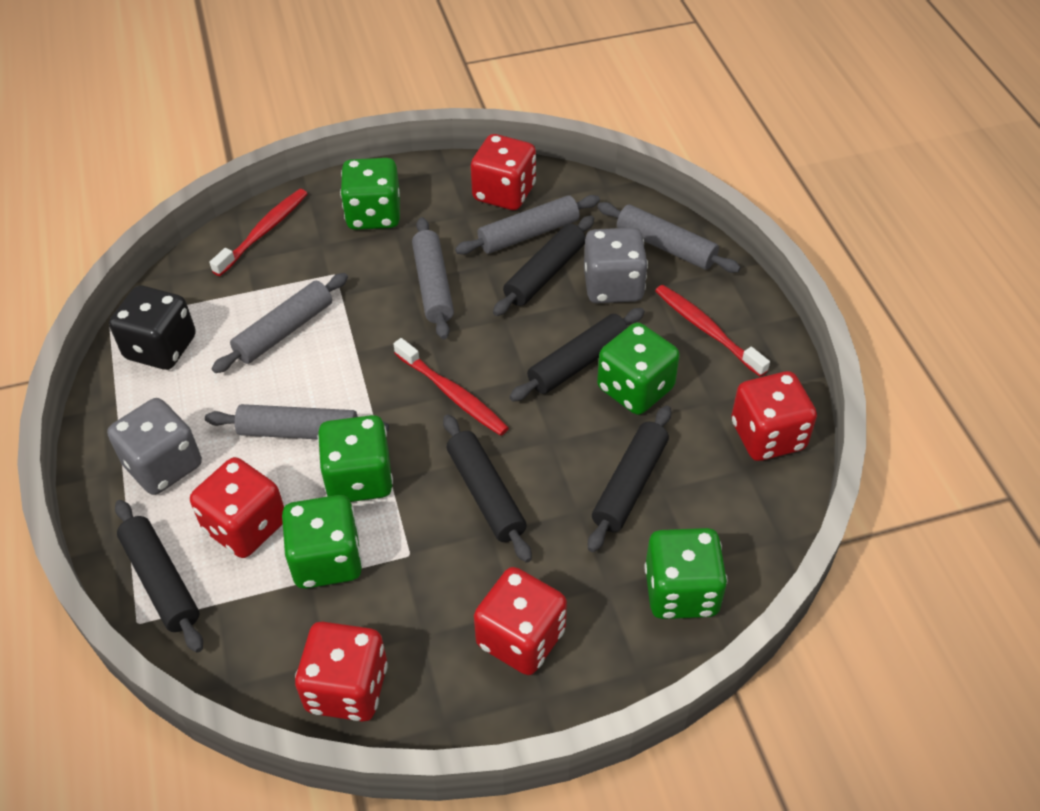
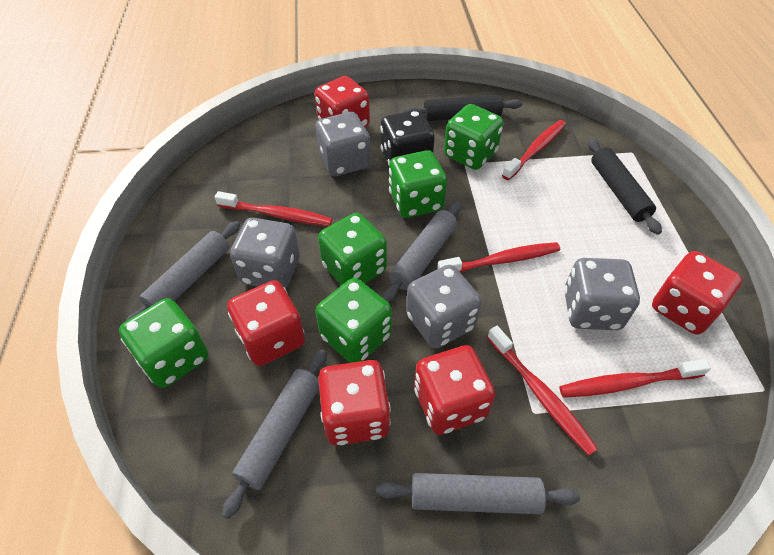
black rolling pin: [115,500,203,653] [443,414,532,563] [493,216,594,316] [509,308,645,401] [588,405,671,552] = 5 -> [403,95,522,121] [588,139,662,235] = 2
grey dice: [107,398,202,495] [584,228,648,303] = 2 -> [230,218,300,289] [315,112,370,176] [406,265,482,348] [564,258,640,330] = 4
grey rolling pin: [205,404,389,439] [212,273,348,373] [412,217,454,339] [455,195,600,255] [597,202,741,273] = 5 -> [125,221,240,322] [222,349,327,519] [376,473,580,514] [383,201,461,303] = 4
red toothbrush: [209,189,307,276] [394,338,509,436] [655,285,770,377] = 3 -> [215,191,332,226] [437,242,560,272] [487,326,598,456] [502,120,566,180] [559,359,711,398] = 5

